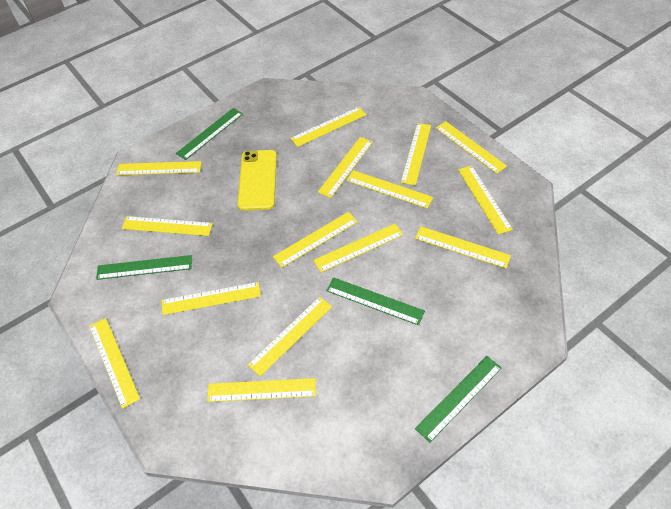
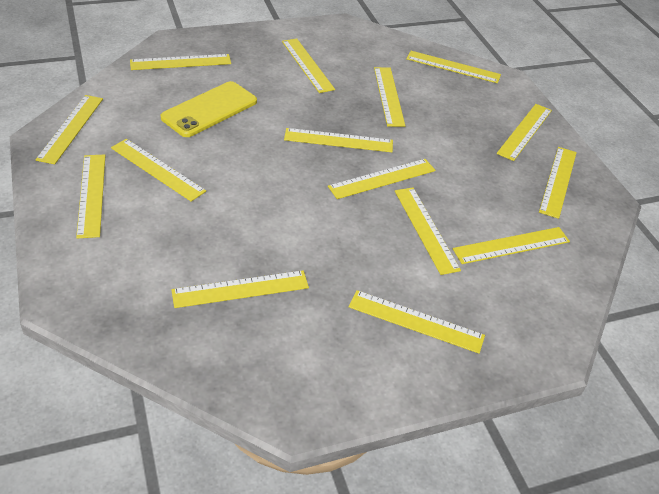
green ruler: [96,255,192,280] [176,108,243,160] [326,277,425,325] [415,356,502,443] = 4 -> none = 0

